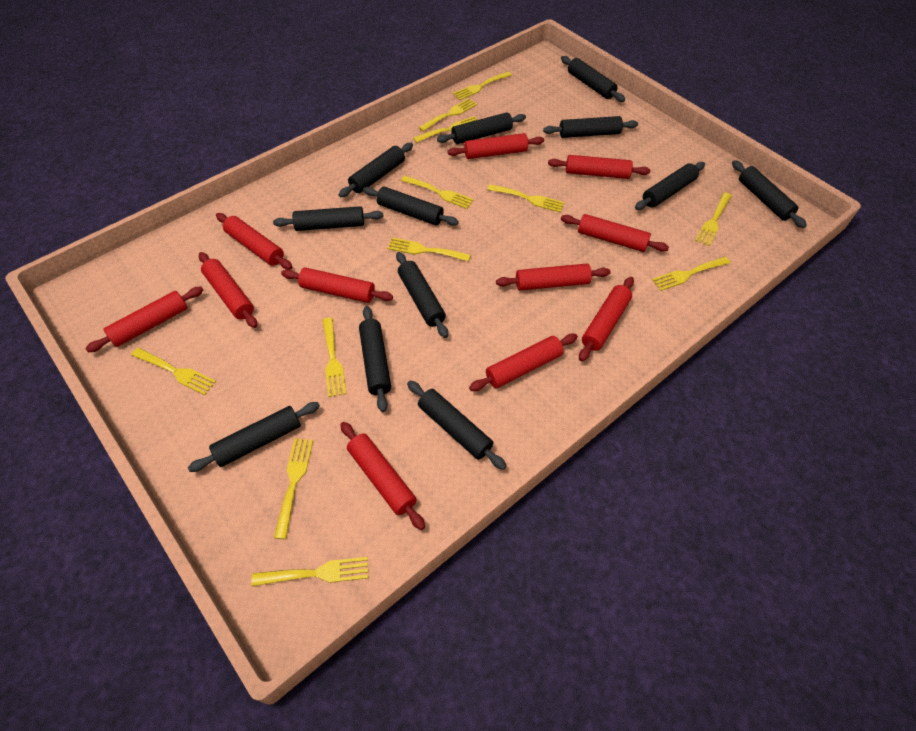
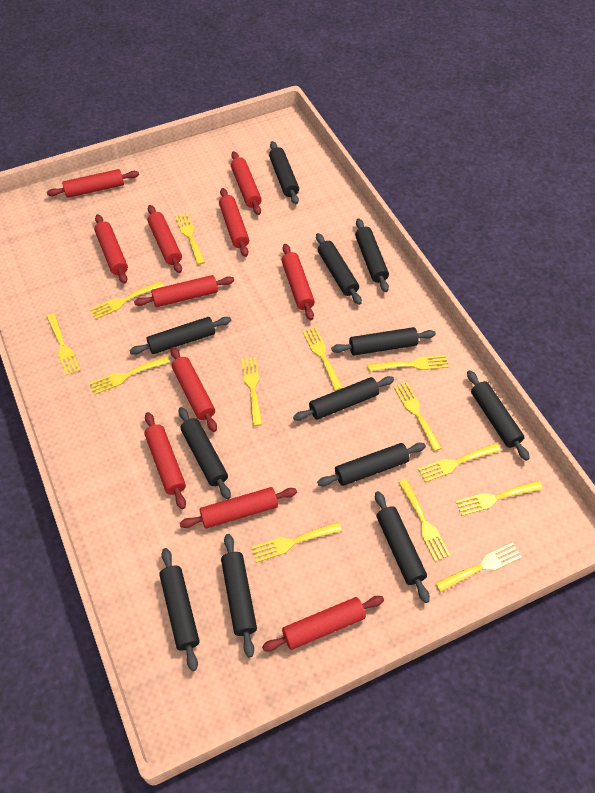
yellow fork: [131,348,216,395] [251,557,369,586] [274,438,313,539] [323,318,346,397] [387,238,470,262] [401,176,474,209] [413,116,477,143] [418,98,477,132] [453,71,512,100] [487,184,565,213] [652,257,730,291] [695,192,732,246] = 12 -> [46,313,81,376] [90,281,164,319] [90,356,170,395] [175,213,205,265] [241,357,262,426] [251,522,342,563] [303,327,343,391] [368,355,449,372] [394,382,442,452] [398,479,450,561] [418,443,501,482] [435,543,522,592] [456,481,543,516] = 13

